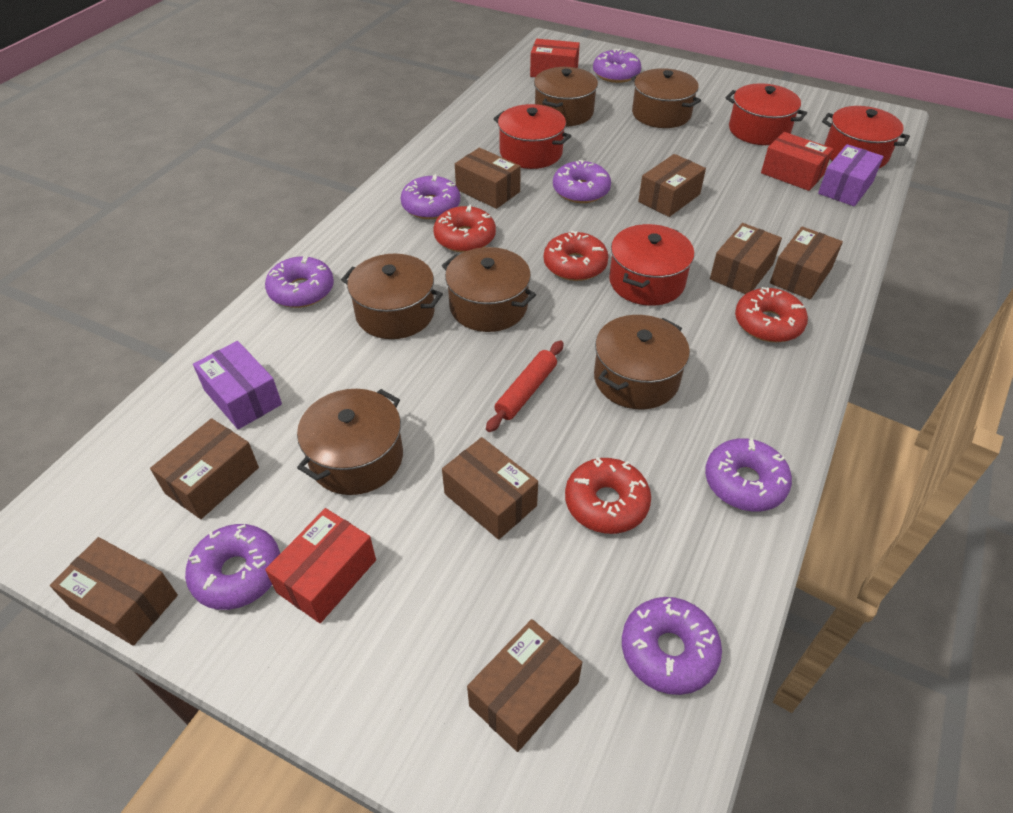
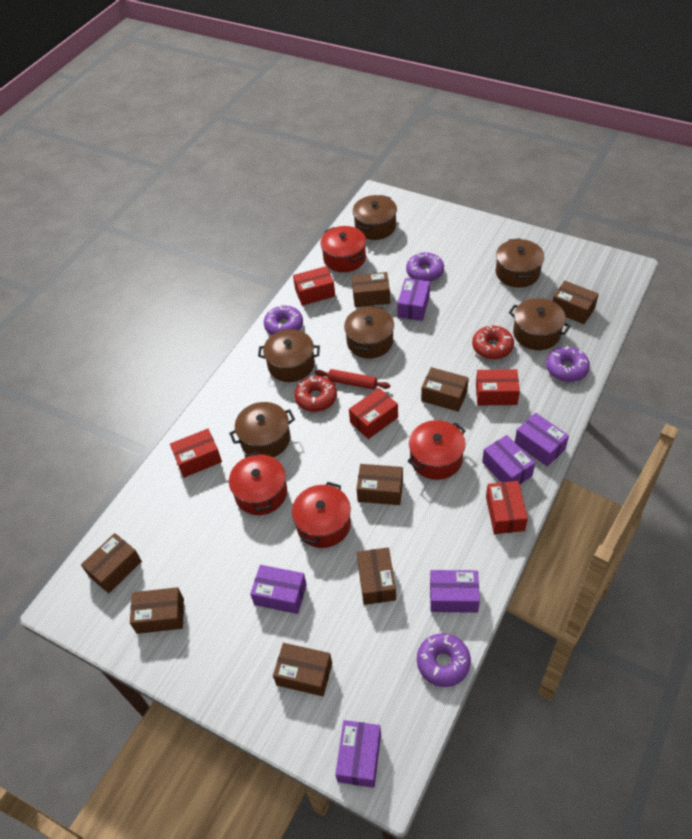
purple box: [193,341,282,429] [818,144,884,207] = 2 -> [250,565,307,614] [335,720,381,788] [397,278,430,321] [430,570,480,613] [482,435,535,484] [515,413,569,466] = 6
purple donut: [185,524,280,610] [265,255,334,308] [401,174,460,219] [553,160,611,203] [593,49,641,83] [622,597,722,695] [705,438,792,512] = 7 -> [264,305,303,335] [406,252,444,282] [417,633,471,687] [546,346,590,382] = 4
red box: [265,508,376,623] [530,39,580,77] [761,132,833,191] = 3 -> [170,429,222,477] [293,266,335,306] [349,388,398,439] [476,369,520,405] [486,481,528,534] = 5
red donut: [433,205,496,252] [544,231,609,281] [565,457,651,534] [735,287,808,342] = 4 -> [294,376,337,412] [472,326,514,359] = 2

